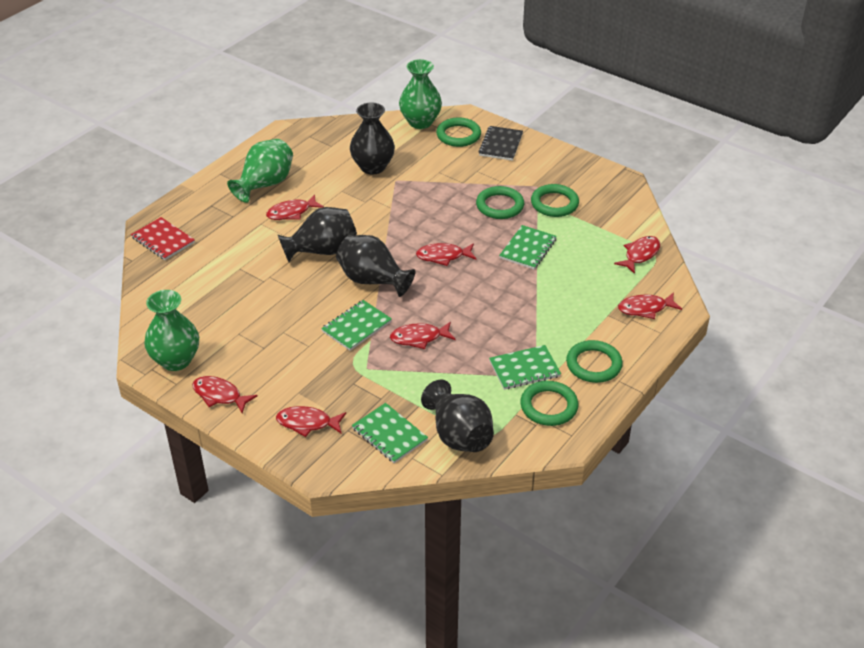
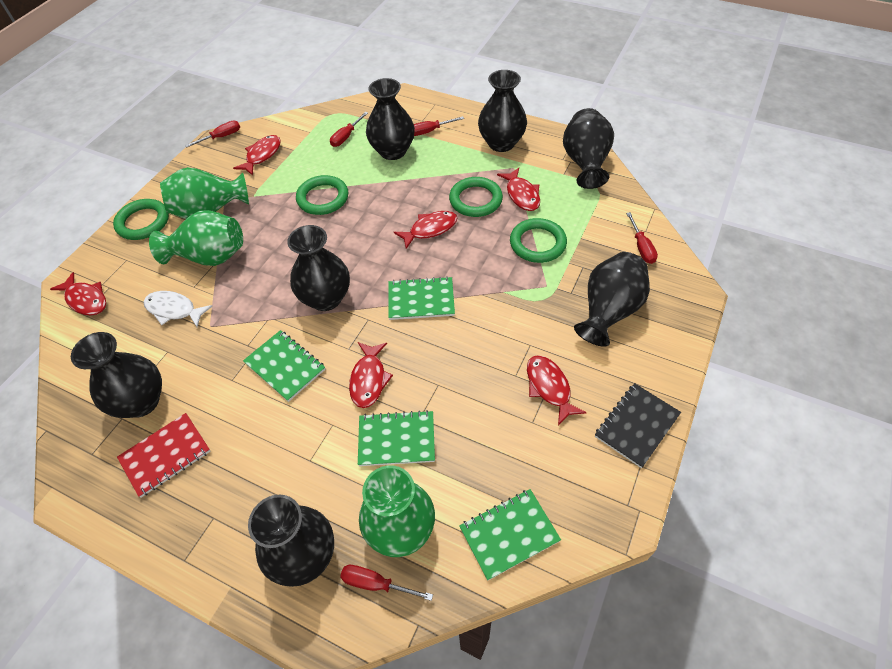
black vase: [278,207,357,262] [336,235,415,297] [350,102,395,174] [421,380,494,452] = 4 -> [71,332,162,418] [248,494,334,587] [287,225,350,311] [366,78,415,160] [478,70,527,152] [563,108,614,189] [574,252,650,347] = 7
green ring: [436,117,481,147] [476,186,524,219] [520,381,578,426] [531,184,579,217] [566,340,623,383] = 5 -> [113,199,169,240] [296,175,348,215] [449,177,503,217] [510,218,567,263] = 4
red fish: [192,376,258,413] [266,194,324,220] [276,406,346,437] [390,322,455,349] [416,243,476,266] [614,236,660,274] [618,292,682,319] = 7 -> [50,272,106,315] [233,135,281,176] [349,342,393,408] [394,211,457,249] [497,168,540,211] [527,355,587,425] = 6
red screwdriver: none = 0 -> [185,120,240,147] [330,112,368,147] [340,565,433,601] [414,116,464,136] [626,212,658,264] = 5
white fish: none = 0 -> [143,291,213,327] = 1

